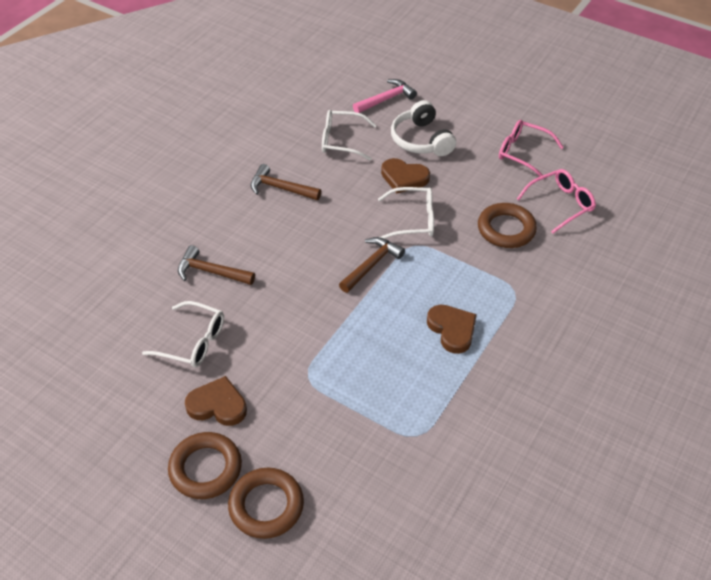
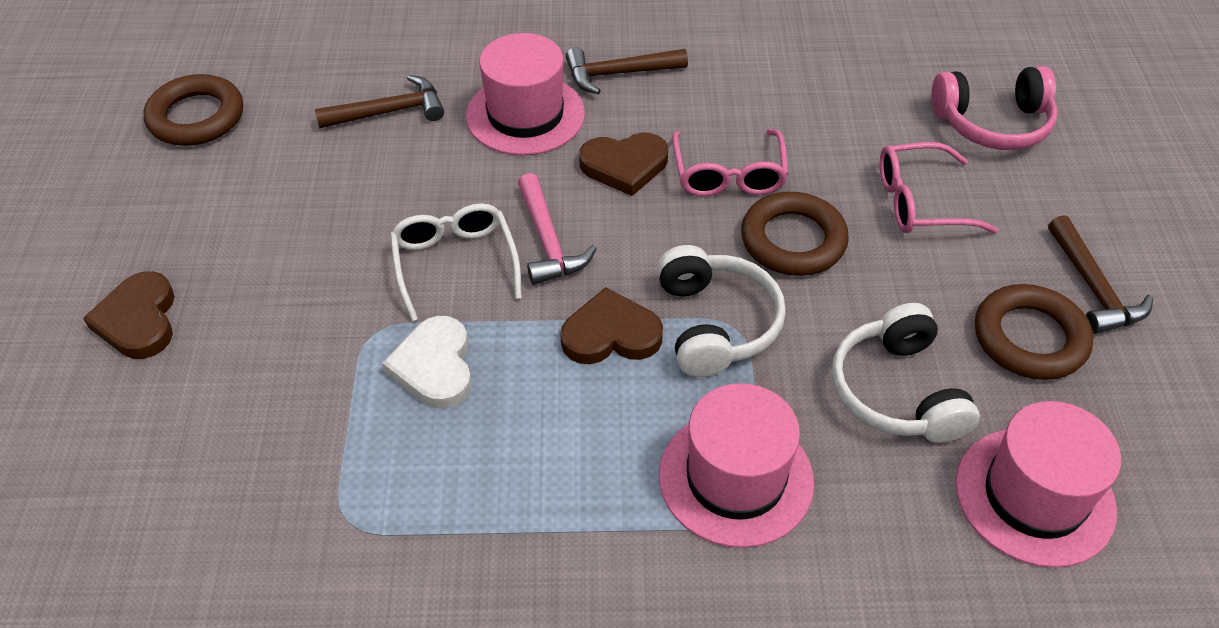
pink hat: none = 0 -> [466,33,585,155] [659,383,814,548] [956,401,1121,568] = 3
pink headphones: none = 0 -> [931,66,1057,150] = 1
white glasses: [142,301,224,368] [322,110,377,160] [378,187,434,239] = 3 -> [390,203,522,321] = 1
white headphones: [391,100,456,156] = 1 -> [657,245,786,377] [832,303,980,443] = 2
white heart: none = 0 -> [382,316,472,409] = 1

